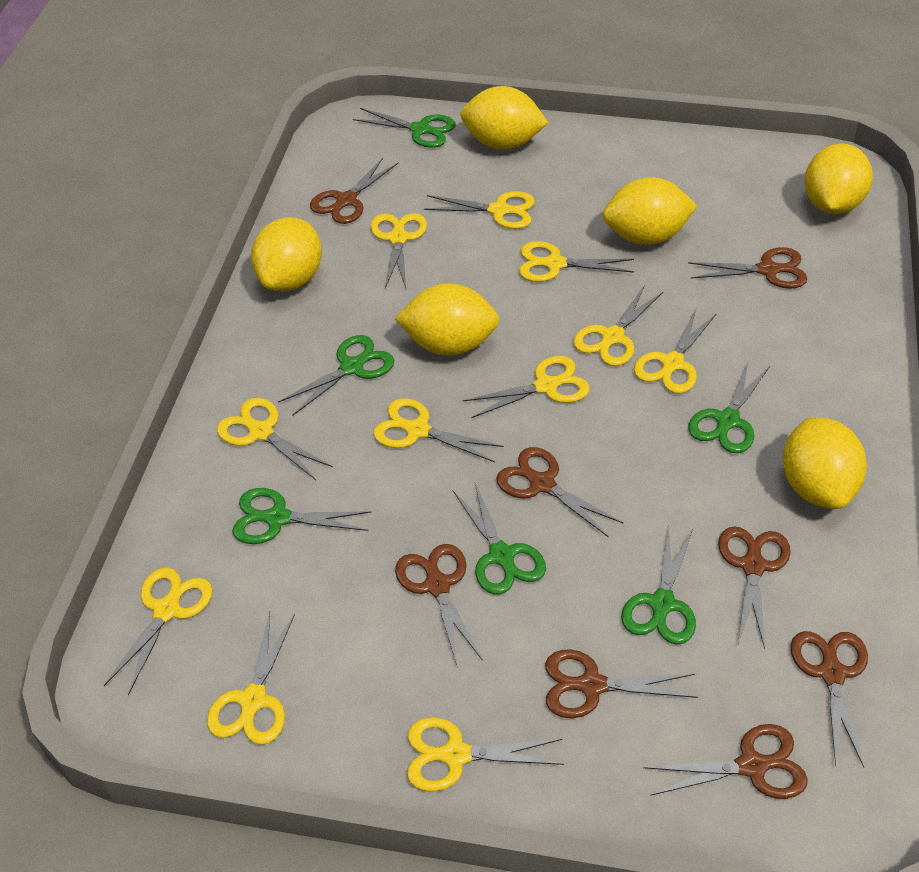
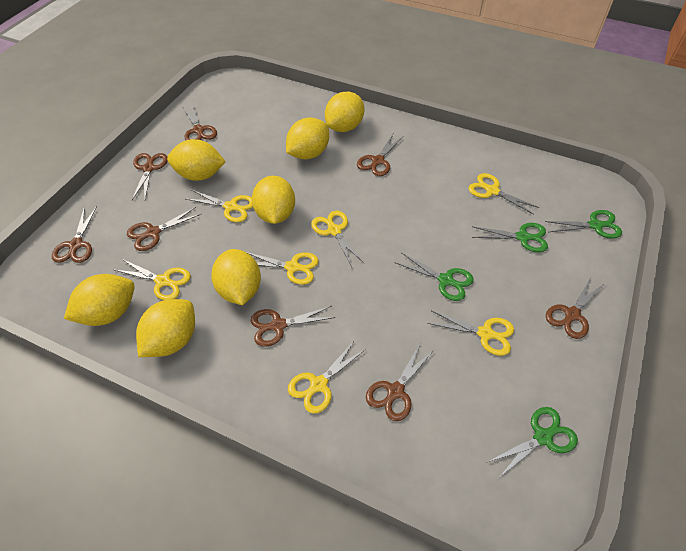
green scissors: [232,488,371,544] [278,335,394,416] [353,108,455,148] [453,483,546,595] [621,524,696,645] [688,362,770,453] = 6 -> [395,252,474,301] [472,223,548,252] [488,407,578,477] [545,210,622,239] = 4
yellow lemon: [251,217,322,291] [395,283,499,356] [460,86,549,150] [603,177,697,245] [783,417,867,509] [804,143,873,214] = 6 -> [64,274,134,326] [136,299,195,357] [167,139,226,181] [211,249,261,305] [252,176,295,224] [286,118,329,159] [325,92,364,132] = 7
yellow scissors: [104,568,212,695] [207,612,295,745] [217,398,333,480] [371,213,427,288] [373,398,504,462] [407,717,564,792] [424,191,535,229] [463,356,590,418] [519,241,634,282] [573,285,663,366] [634,307,717,394] = 11 -> [115,259,191,300] [186,190,253,222] [246,252,319,285] [288,340,366,414] [311,211,364,267] [427,310,514,356] [468,173,540,215] = 7

